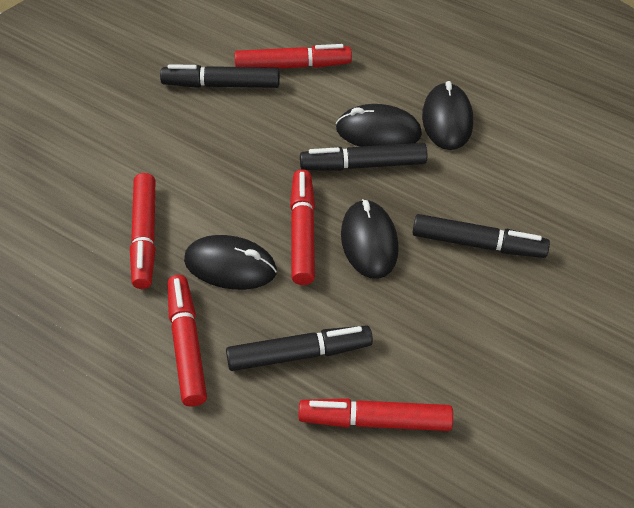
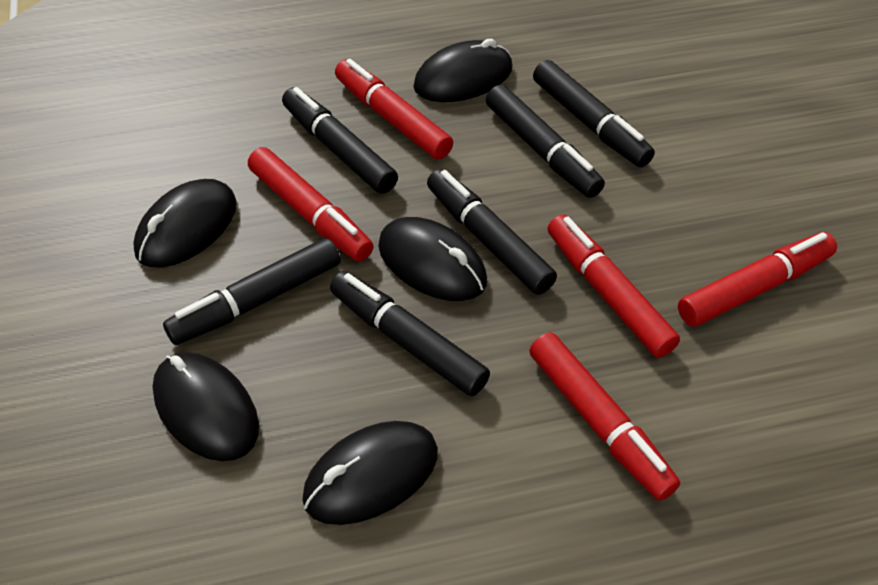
black marker: [160,64,280,88] [226,325,373,371] [300,143,427,171] [412,214,550,258] = 4 -> [163,238,341,345] [282,87,398,194] [330,271,490,396] [427,169,557,295] [486,85,605,198] [533,60,655,167] = 6
black mouse: [184,235,277,290] [336,104,422,147] [341,199,399,279] [422,81,473,150] = 4 -> [133,179,237,268] [152,352,259,461] [302,421,438,525] [378,217,487,301] [413,39,513,102] = 5

